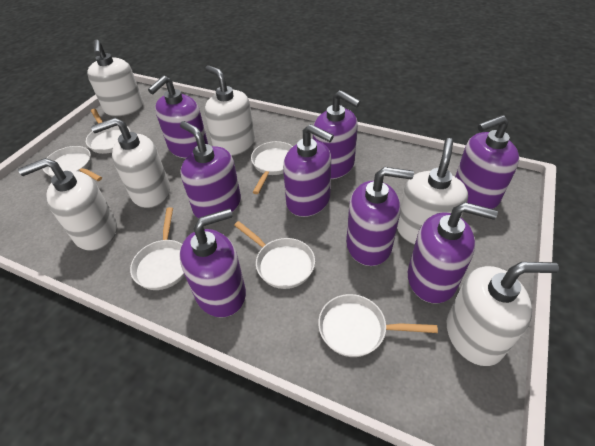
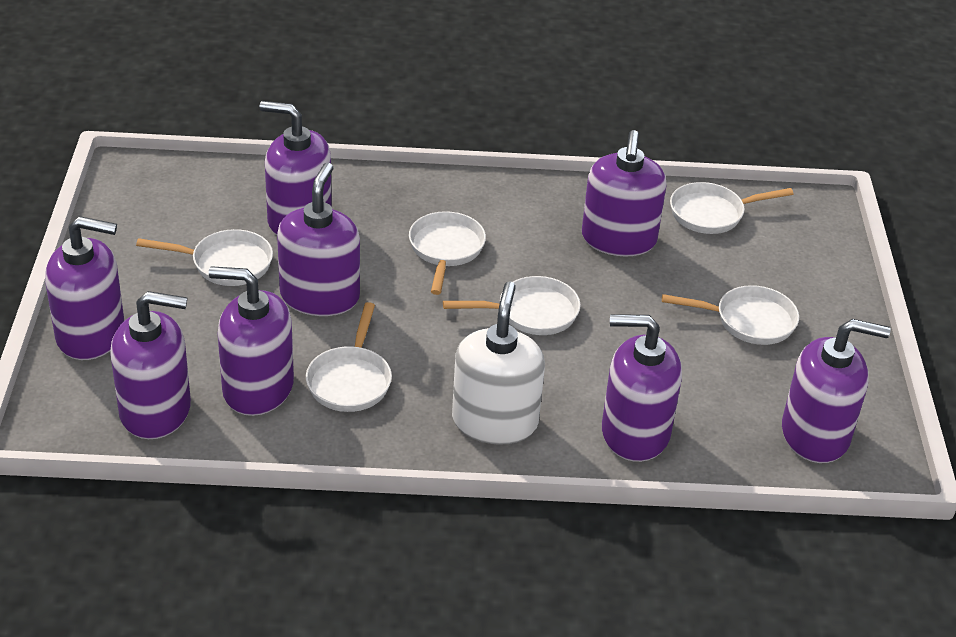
white soap dispenser: [18,158,117,251] [87,40,143,116] [91,118,170,208] [205,65,255,156] [397,138,468,245] [447,262,559,366] = 6 -> [452,281,545,445] = 1

